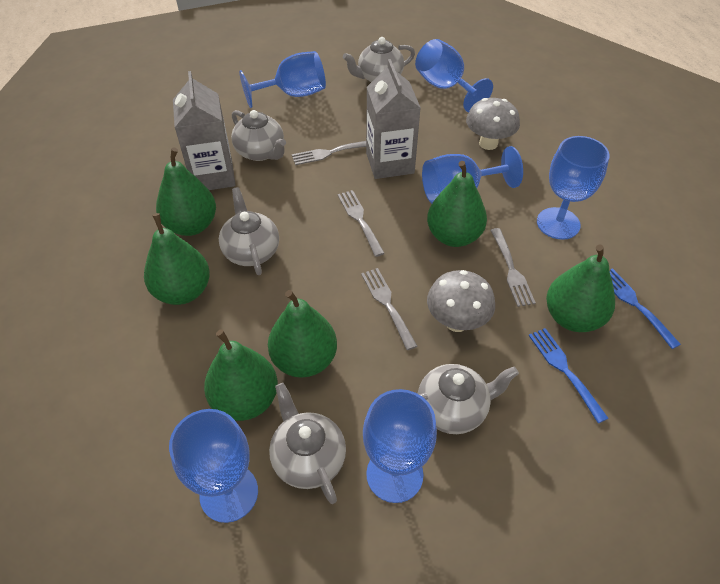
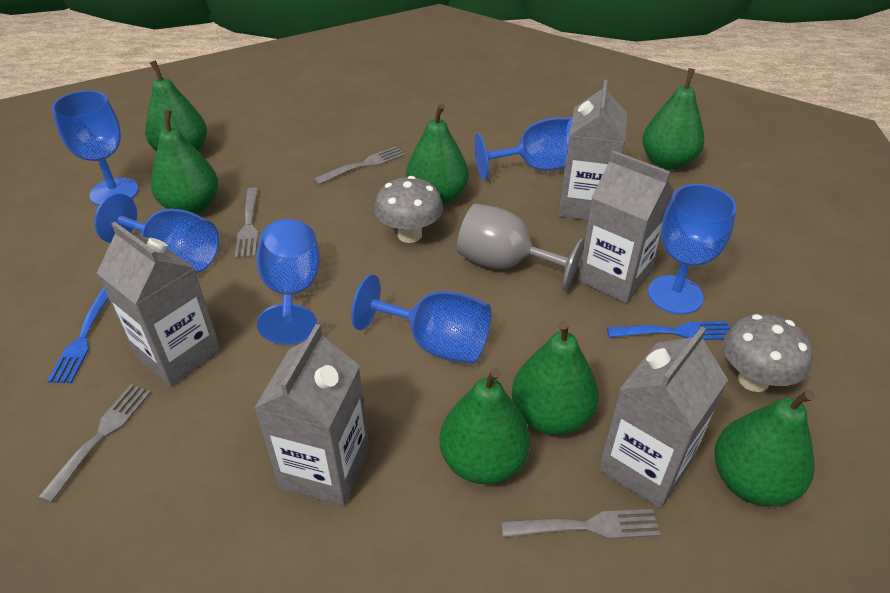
green pear: [144,213,210,305] [156,147,216,236] [204,329,278,421] [268,290,337,378] [427,161,487,247] [546,245,615,332] = 6 -> [145,60,207,152] [151,110,218,214] [406,104,469,205] [440,368,531,484] [512,321,599,435] [642,68,704,170] [715,390,815,506] = 7
grey carton: [173,71,236,190] [366,59,421,179] = 2 -> [97,222,221,387] [254,324,370,506] [559,80,627,220] [578,150,674,303] [599,327,728,509] = 5
grey goblet: none = 0 -> [457,203,584,291] = 1
grey teapot: [219,187,279,275] [231,110,286,161] [269,383,346,504] [343,37,415,82] [418,364,519,434] = 5 -> none = 0

